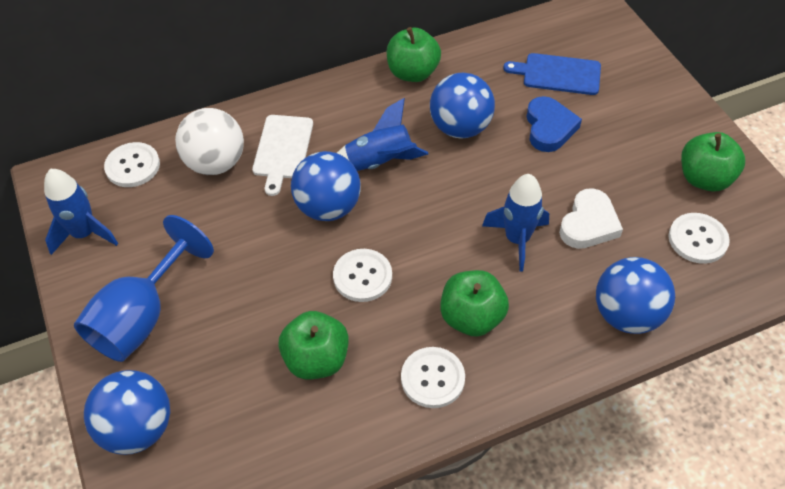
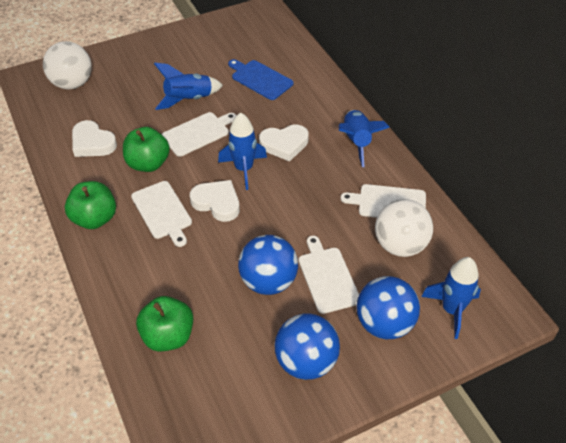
blue ball: [84,370,170,455] [291,151,361,221] [430,73,495,139] [596,257,675,334] = 4 -> [238,235,298,295] [274,313,340,380] [356,276,420,339] = 3
blue goblet: [74,215,214,362] = 1 -> none = 0
blue heart: [526,96,582,152] = 1 -> none = 0
blue rocket: [44,169,118,255] [337,98,428,171] [482,174,549,272] = 3 -> [154,63,223,110] [218,113,267,190] [338,110,390,167] [421,257,481,339] = 4
green apple: [278,311,349,379] [386,27,441,82] [440,270,509,337] [681,132,745,191] = 4 -> [65,181,116,229] [123,127,170,172] [136,296,193,352] = 3
white ball: [175,108,244,175] = 1 -> [43,41,92,90] [375,199,433,257] = 2
white button: [104,142,160,187] [333,249,392,302] [401,347,465,408] [668,213,730,264] = 4 -> none = 0
white cutting board: [252,115,313,196] = 1 -> [131,181,192,247] [161,112,236,157] [299,236,359,314] [340,184,426,218] = 4
white heart: [559,188,623,249] = 1 -> [72,120,117,157] [190,180,240,222] [259,125,309,162] = 3

